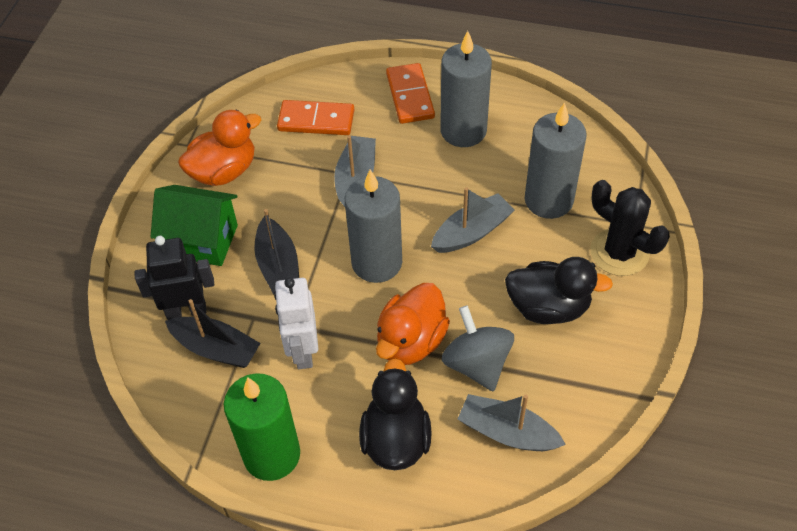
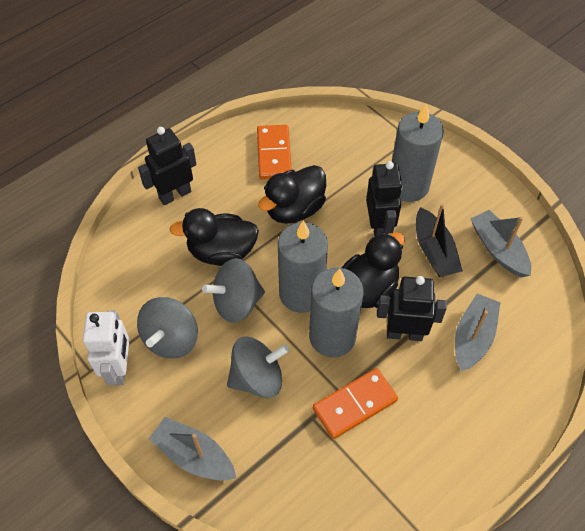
black boat: [165,299,261,368] [254,209,299,294] = 2 -> [416,204,463,277] = 1
black cactus: [590,180,670,276] = 1 -> none = 0
black duck: [359,358,432,470] [505,257,613,324] = 2 -> [170,208,259,266] [258,165,326,224] [342,232,405,308] = 3
black robot: [134,236,214,320] = 1 -> [138,127,197,205] [366,161,403,236] [377,276,447,341] = 3
green candle: [224,373,300,481] = 1 -> none = 0
green house: [150,185,238,266] = 1 -> none = 0
grey spinning top: [441,305,514,392] = 1 -> [137,297,198,359] [202,258,265,323] [227,337,289,398] = 3
orange duck: [178,110,261,186] [376,283,450,365] = 2 -> none = 0

